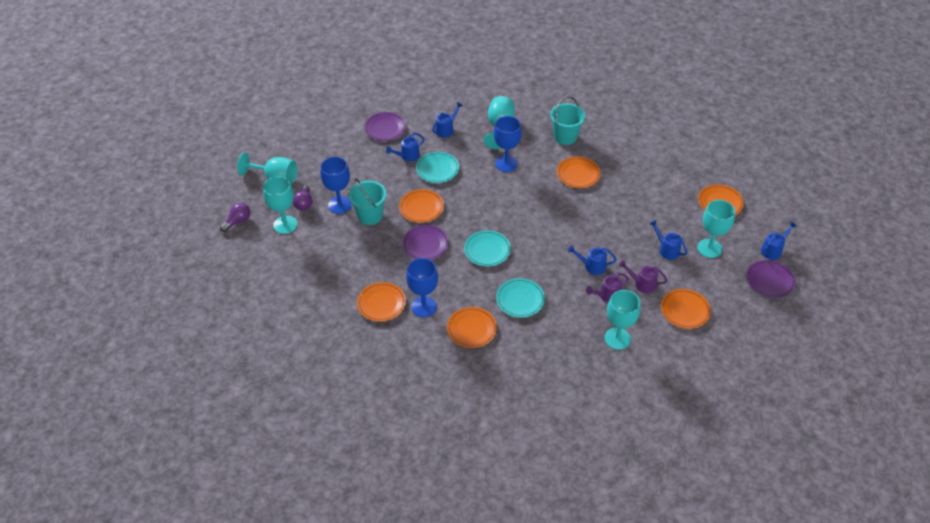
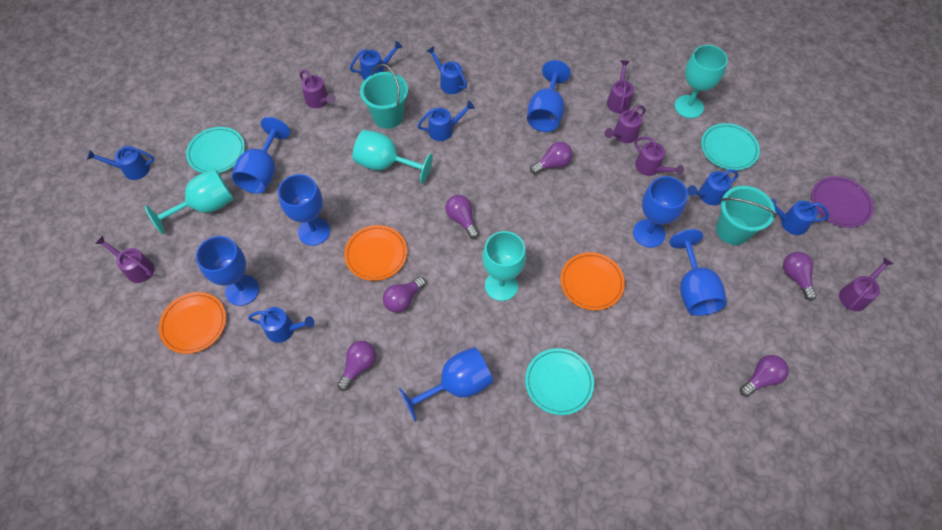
blue goblet: [320,157,352,214] [406,258,438,317] [494,116,522,172] = 3 -> [196,236,259,306] [231,117,290,194] [278,174,330,246] [399,347,493,422] [527,60,571,132] [633,176,688,248] [669,229,727,316] = 7
blue watering can: [386,133,425,162] [432,102,463,138] [568,245,617,275] [649,220,688,260] [761,222,797,260] = 5 -> [87,146,154,180] [248,307,315,343] [350,41,403,80] [417,101,475,141] [427,46,467,94] [687,169,738,205] [771,199,829,235] = 7
orange plate: [357,282,406,322] [399,189,444,223] [447,307,497,348] [557,157,601,188] [661,289,711,329] [698,184,744,215] = 6 -> [159,292,226,354] [344,225,407,281] [560,252,625,310] = 3
purple light bulb: [220,203,250,232] [293,185,312,210] = 2 -> [337,341,376,391] [383,277,426,313] [445,195,479,239] [530,142,573,174] [740,355,789,397] [783,252,817,301] = 6
purple plate: [364,112,406,141] [402,225,449,260] [746,260,796,298] = 3 -> [811,176,874,228] = 1
purple watering can: [586,273,629,303] [619,260,668,293] = 2 -> [95,236,154,283] [299,70,336,108] [604,105,646,143] [607,60,634,113] [634,137,684,176] [839,257,893,311] = 6
turquoise goblet: [237,153,297,185] [263,176,297,234] [484,96,515,149] [604,290,640,350] [697,200,735,258] = 5 -> [145,169,233,234] [353,130,433,184] [482,231,526,301] [675,45,728,118] = 4

